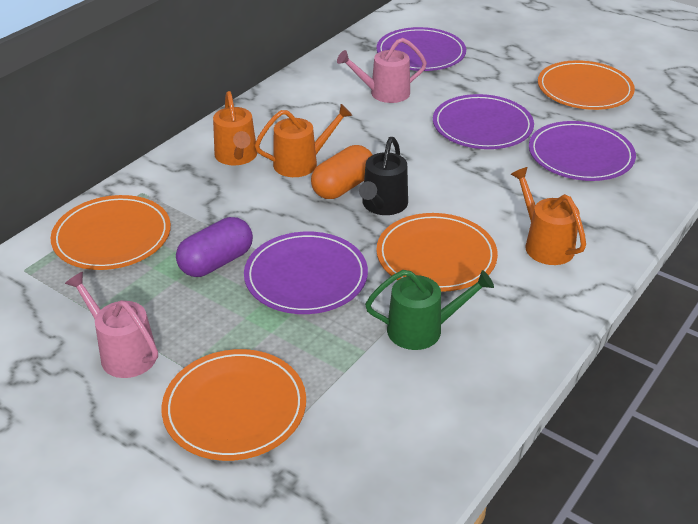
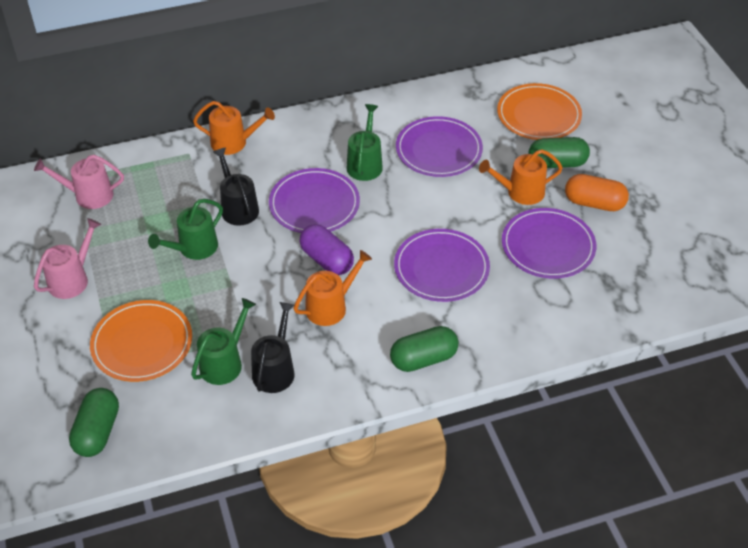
black watering can: [359,137,408,215] = 1 -> [213,148,259,226] [251,302,295,393] = 2
green capsule: none = 0 -> [69,388,119,457] [390,326,458,372] [529,137,590,168] = 3
green watering can: [365,270,494,350] = 1 -> [148,199,223,260] [191,298,256,385] [347,104,383,181] = 3
orange plate: [51,195,171,270] [162,349,306,461] [376,213,498,292] [538,60,635,110] = 4 -> [90,300,192,382] [497,83,582,140] = 2

